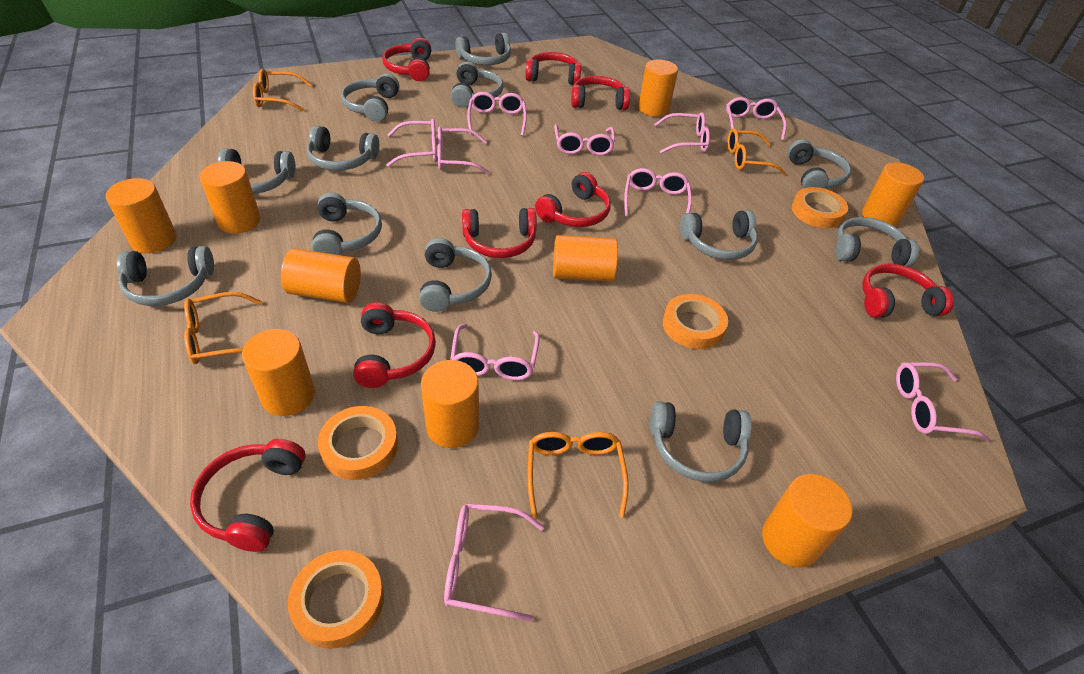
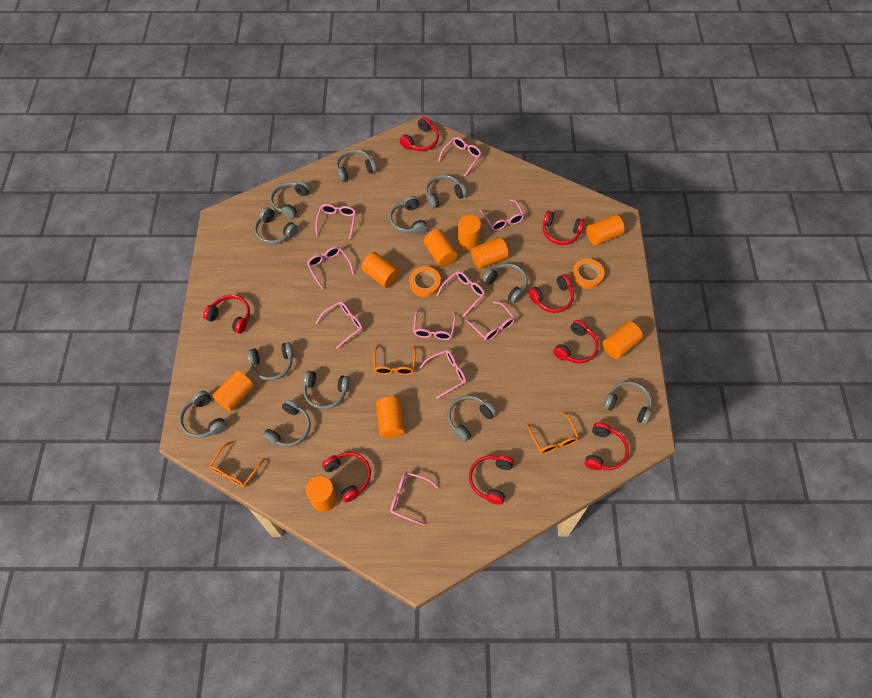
orange glasses: [184,292,262,364] [253,69,312,111] [528,432,629,518] [727,128,786,175] = 4 -> [209,441,265,487] [373,345,416,375] [527,412,579,454] = 3
orange tape: [288,550,384,649] [318,406,398,480] [663,294,728,349] [792,187,848,228] = 4 -> [409,267,441,297] [572,259,605,289] = 2

